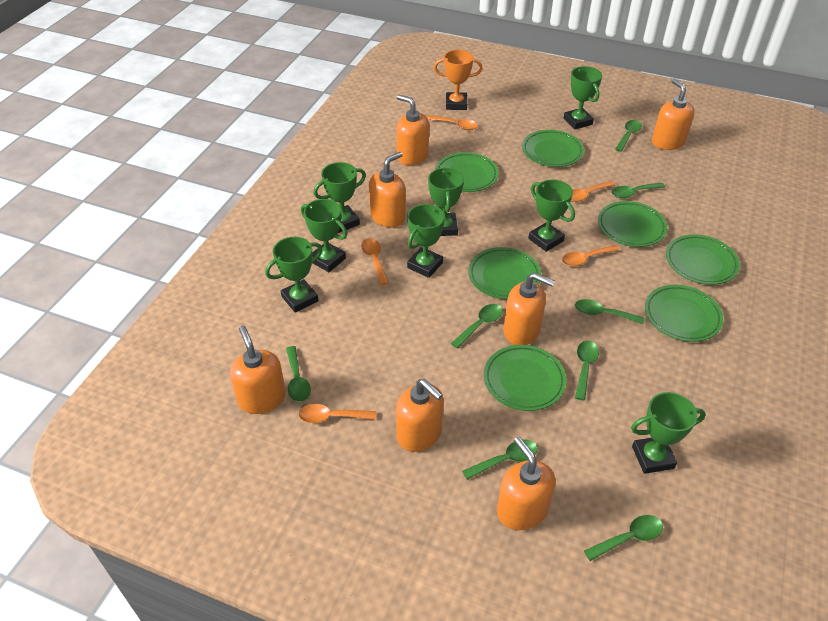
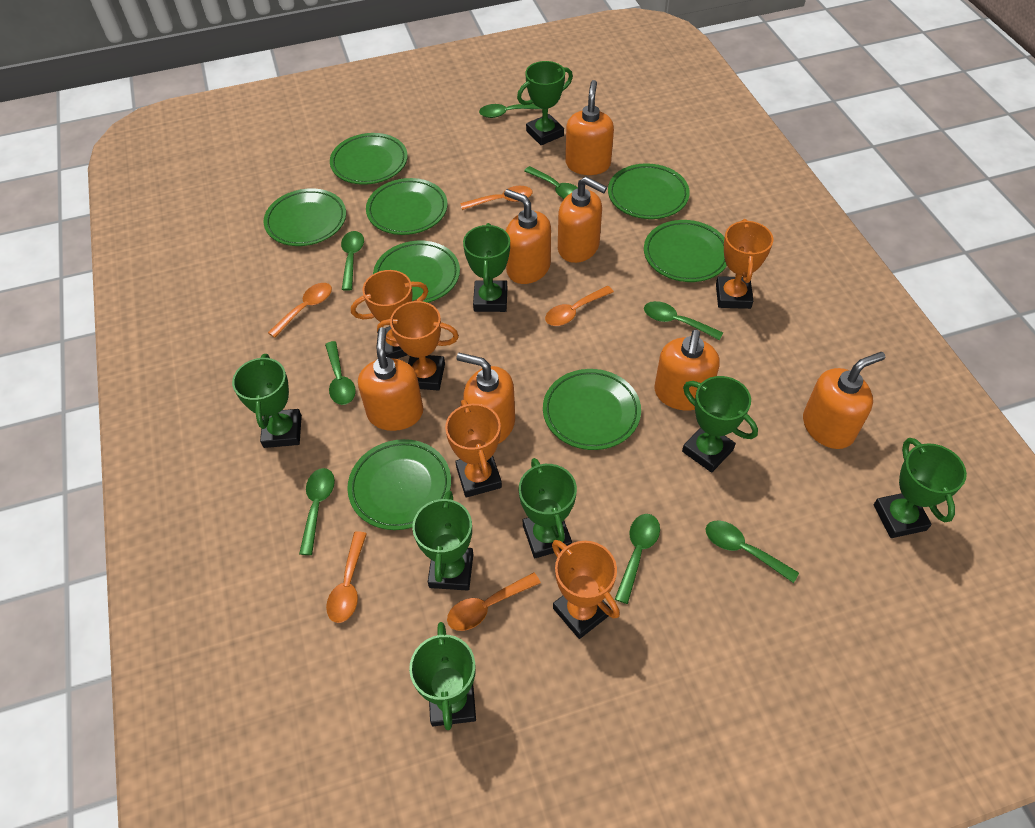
green plate: [435,152,499,192] [468,247,541,299] [484,345,566,411] [522,130,584,167] [598,201,667,247] [645,285,723,342] [666,234,740,285] = 7 -> [264,188,346,246] [330,133,408,185] [347,439,451,530] [366,178,448,235] [373,241,460,303] [543,369,641,450] [608,163,690,219] [644,220,727,282] = 8
orange trophy: [434,50,482,110] = 1 -> [351,270,428,359] [377,301,459,391] [445,400,502,498] [552,540,620,639] [716,219,773,309] = 5

